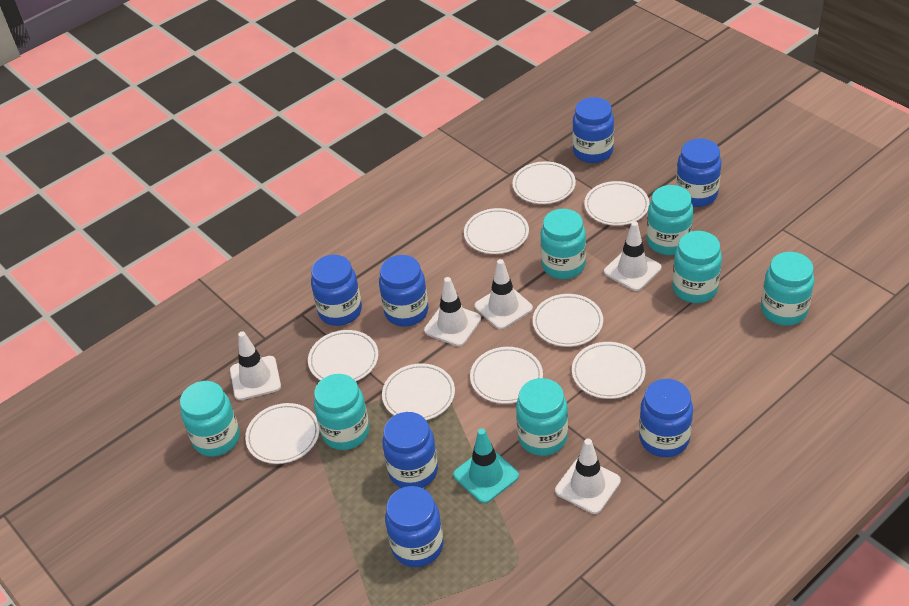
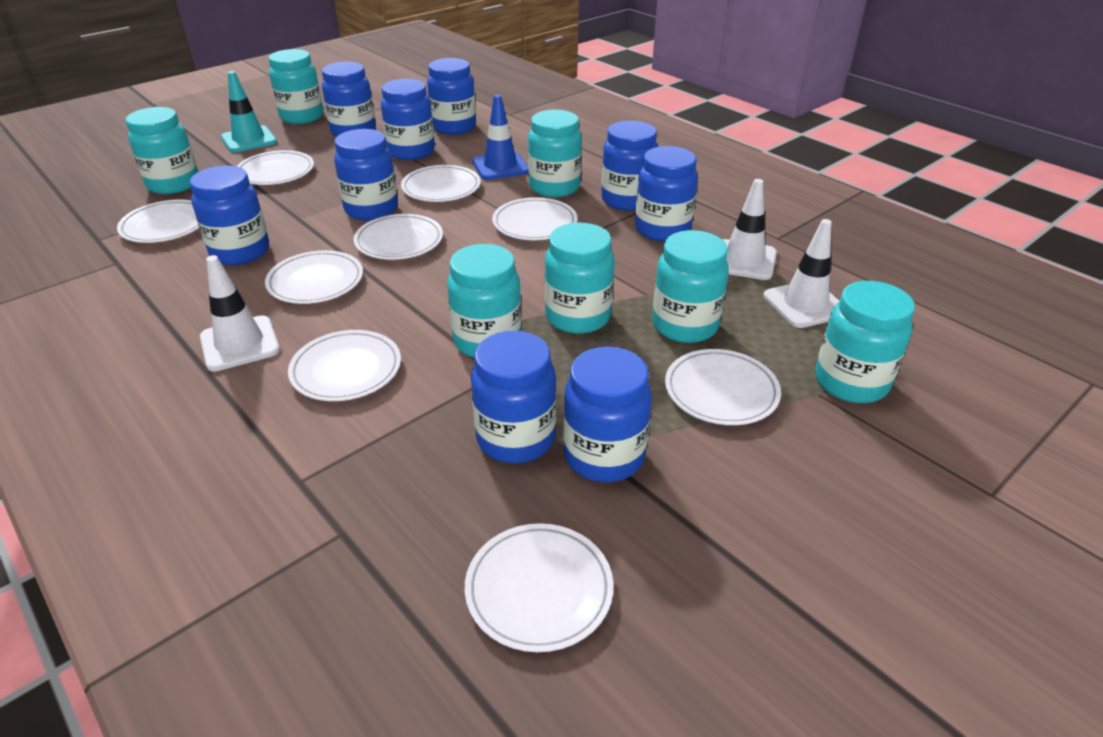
blue jar: [311,255,362,326] [379,255,428,327] [382,412,438,488] [385,486,444,567] [572,97,614,163] [639,379,693,457] [676,138,722,207] = 7 -> [189,166,269,265] [322,62,376,137] [334,129,398,221] [381,79,435,160] [427,58,476,135] [471,331,556,463] [563,347,652,482] [601,121,658,211] [635,146,698,242] = 9
blue traffic cone: none = 0 -> [472,95,529,180] = 1
white traffic cone: [230,331,281,400] [424,277,481,346] [475,259,533,329] [555,439,621,514] [604,221,661,291] = 5 -> [200,255,280,371] [722,179,777,280] [763,219,839,328] = 3

